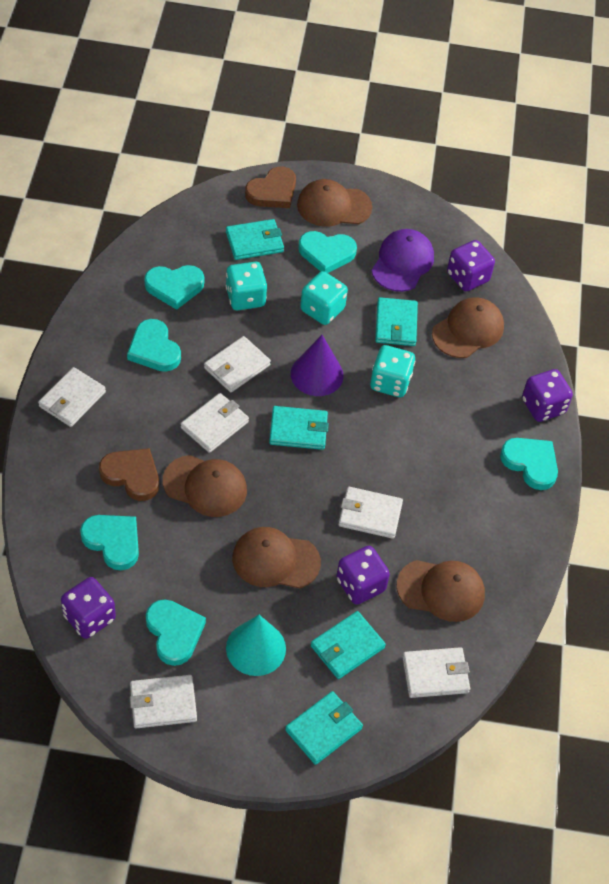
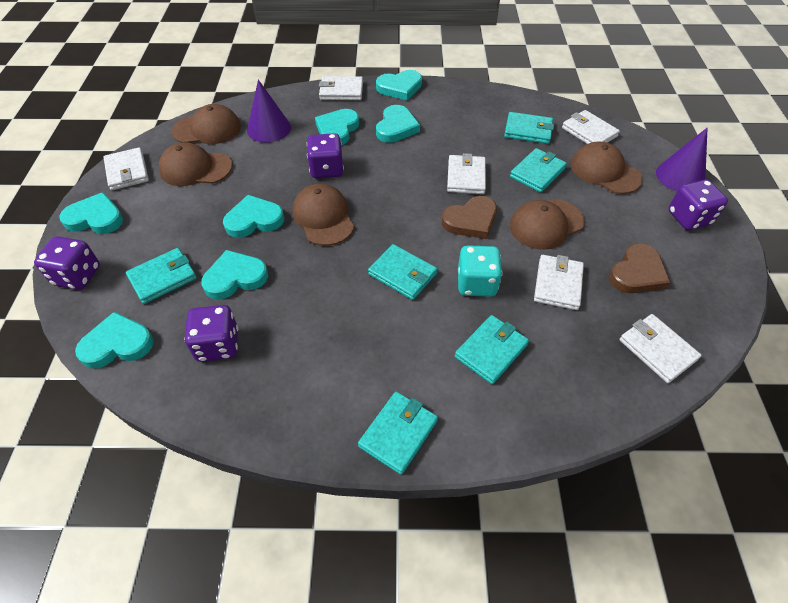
purple cap: [371,229,434,292] = 1 -> none = 0
purple cone: [291,335,344,396] = 1 -> [247,80,291,143] [656,128,708,191] = 2
turquoise cone: [226,615,286,676] = 1 -> none = 0
turquoise dice: [226,262,267,310] [300,271,348,325] [370,345,415,397] = 3 -> [458,245,502,297] = 1
turquoise heart: [80,515,139,570] [127,319,181,372] [144,265,204,310] [146,599,206,666] [298,231,357,273] [500,438,558,490] = 6 -> [59,192,123,234] [75,312,154,368] [201,250,268,300] [223,195,284,238] [315,109,359,146] [376,70,422,100] [376,105,420,143] = 7
turquoise wallet: [226,219,284,260] [269,406,329,450] [285,691,363,765] [310,611,386,679] [375,297,418,346] = 5 -> [126,248,197,304] [358,392,438,475] [368,244,437,300] [455,315,529,384] [504,112,554,144] [510,148,567,193] = 6

